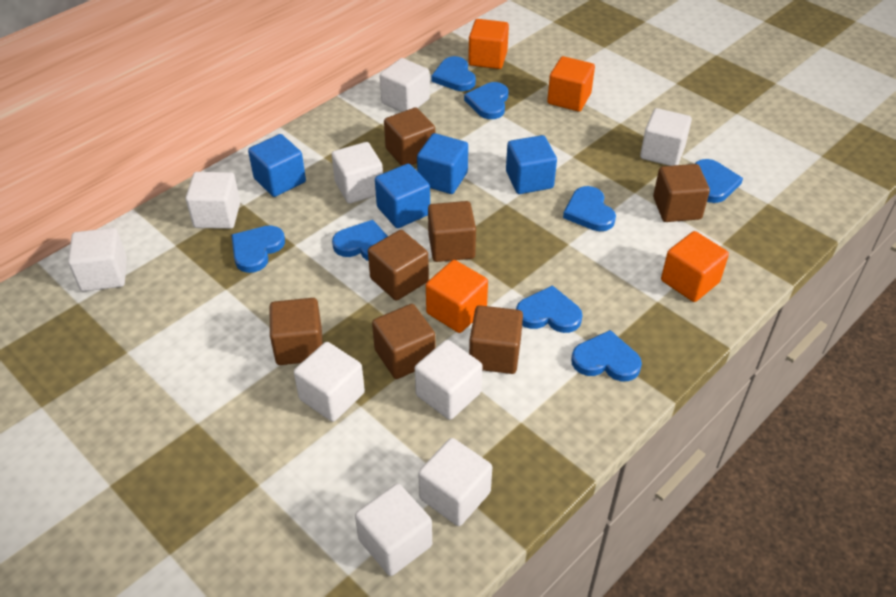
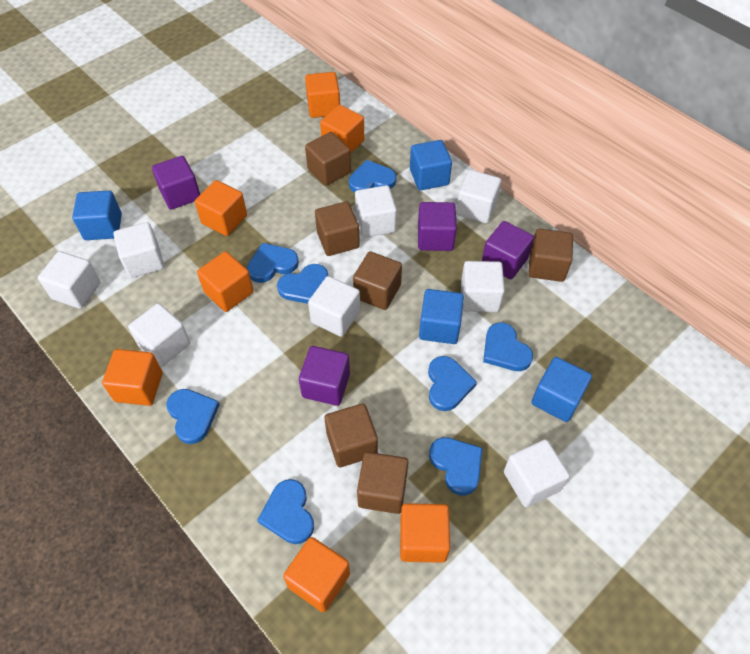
brown cube: [270,298,323,365] [368,230,429,301] [372,304,436,379] [384,107,435,166] [428,201,476,262] [469,305,523,374] [653,164,710,222] = 7 -> [305,132,351,186] [315,201,360,256] [325,403,378,467] [353,251,402,310] [357,452,408,514] [528,229,573,282] = 6
orange cube: [426,260,488,333] [468,19,509,69] [547,56,595,112] [661,231,729,302] = 4 -> [102,349,162,406] [195,180,247,236] [197,251,253,312] [283,537,350,612] [305,72,340,118] [320,105,364,154] [400,503,450,563] = 7
purple cube: none = 0 -> [152,156,200,210] [299,346,350,406] [418,202,457,251] [482,221,534,280] = 4
white cube: [68,228,127,291] [186,172,240,229] [294,342,365,422] [331,142,383,204] [355,484,432,576] [380,58,430,112] [415,340,482,420] [418,438,492,526] [640,108,692,166] = 9 -> [38,251,101,309] [113,222,164,278] [128,303,190,367] [308,276,360,337] [355,185,397,237] [456,170,501,223] [461,261,505,312] [504,439,570,507] = 8

